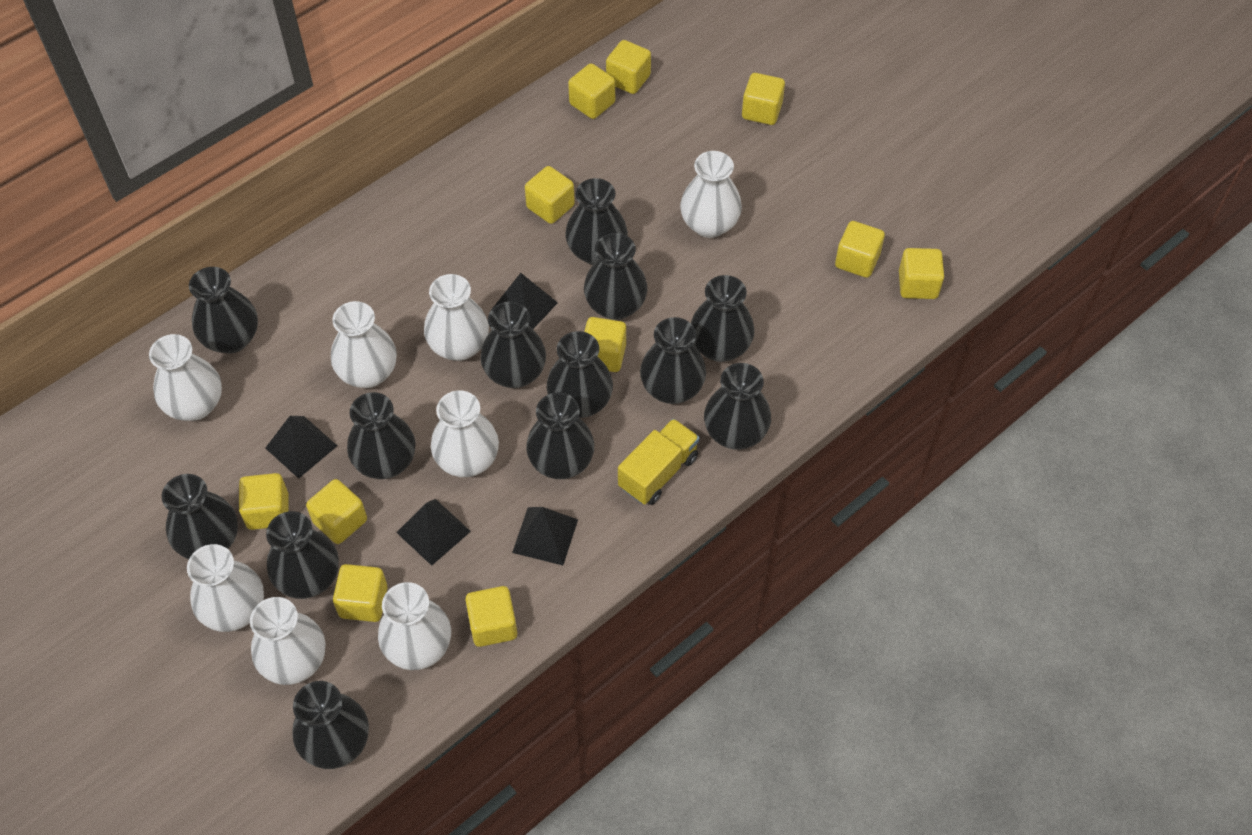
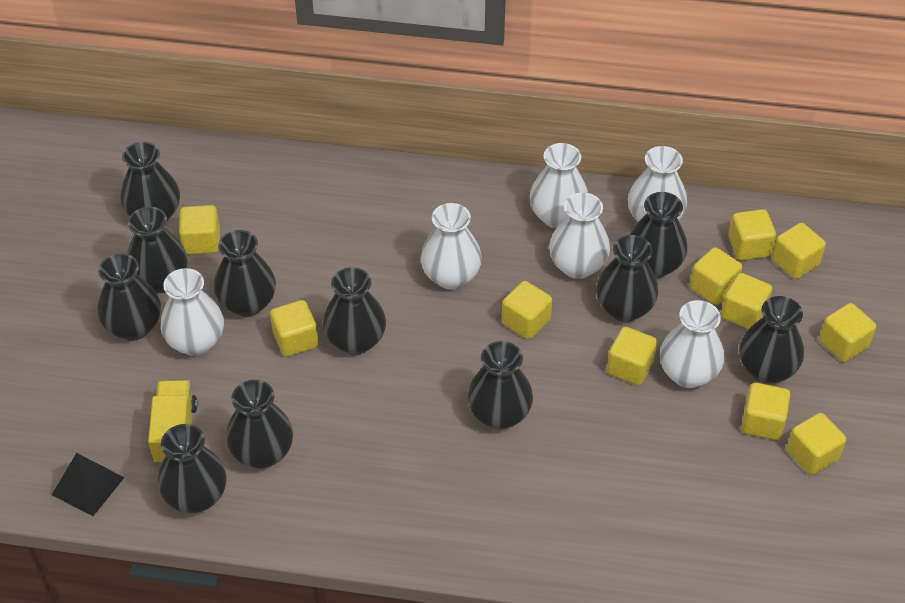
black pyramid: [265,416,337,479] [396,499,471,566] [490,273,558,329] [512,507,578,565] = 4 -> [52,453,124,516] = 1
black vase: [162,474,238,559] [189,267,258,353] [266,511,339,599] [292,681,369,769] [347,392,416,479] [480,302,546,388] [526,393,594,479] [547,331,613,418] [565,178,628,265] [584,233,648,320] [640,317,706,404] [691,275,755,362] [704,363,771,450] = 13 -> [97,253,161,341] [121,142,180,221] [127,207,188,293] [158,424,226,513] [214,230,276,317] [226,380,293,468] [323,267,386,355] [467,341,533,429] [596,235,658,322] [630,192,687,278] [739,296,804,384] = 11
white vase: [149,334,222,421] [187,544,264,632] [250,597,325,685] [331,301,397,388] [378,582,451,670] [424,274,489,361] [431,391,499,477] [680,151,742,238] = 8 -> [161,268,224,356] [421,203,482,290] [530,143,588,228] [549,192,610,279] [628,146,687,222] [660,300,724,388] = 6

